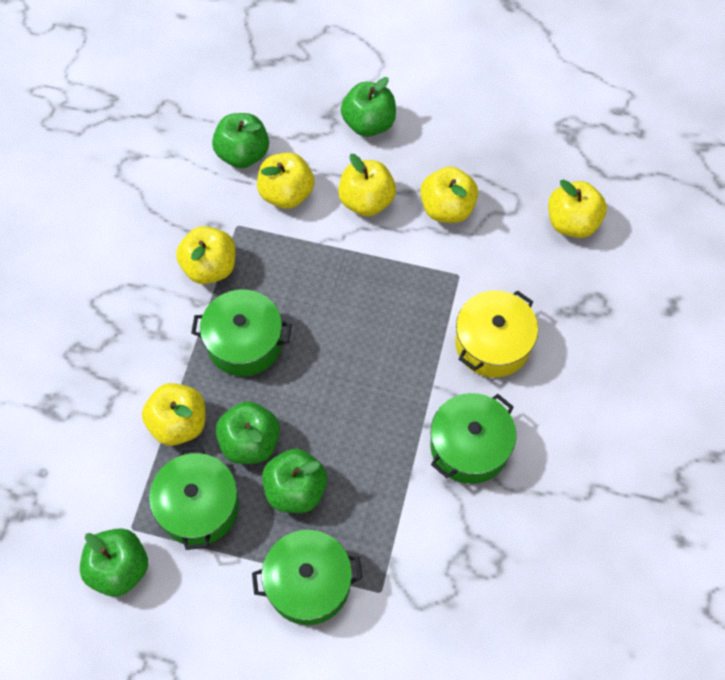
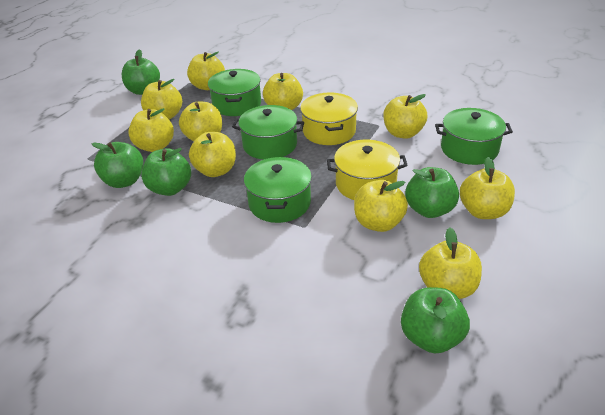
yellow apple: [142,383,206,446] [176,226,236,284] [257,152,314,209] [338,154,396,216] [420,167,478,223] [548,179,607,238] = 6 -> [128,108,174,152] [141,79,182,120] [179,102,222,141] [187,52,225,90] [189,132,236,177] [263,73,303,110] [354,180,408,232] [383,94,427,139] [419,227,482,299] [460,157,515,219] = 10
yellow pot: [455,290,538,377] = 1 -> [300,92,358,145] [327,140,408,200] = 2

